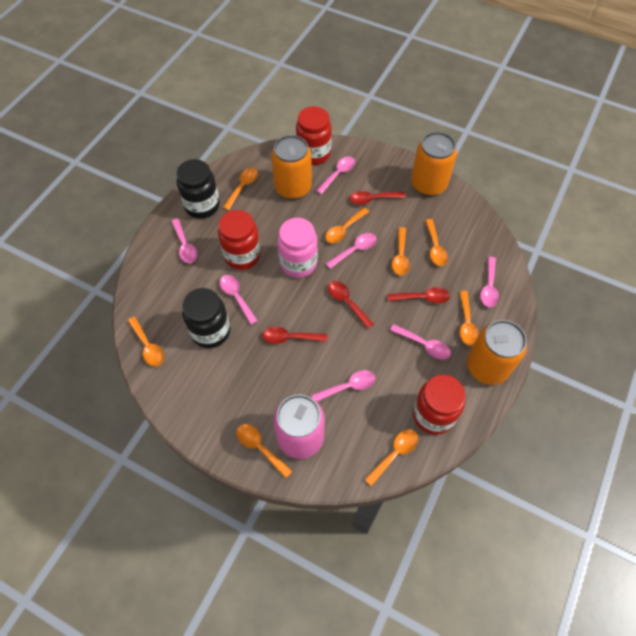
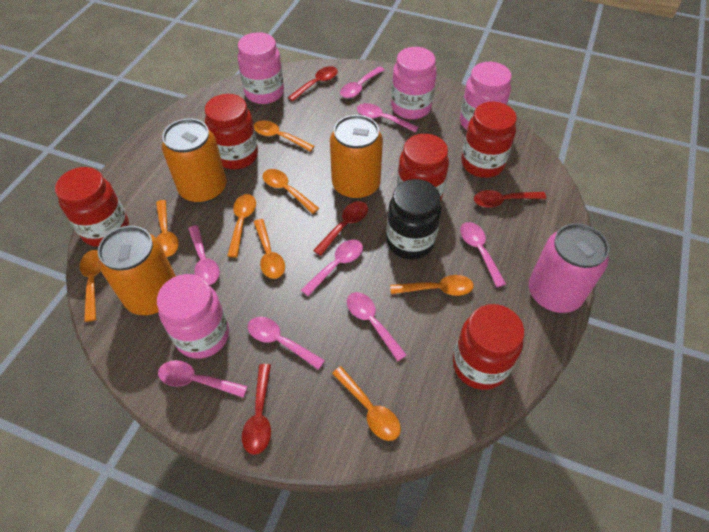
black jar: [176,159,220,219] [182,288,230,348] = 2 -> [386,179,441,260] = 1
pink jar: [277,218,318,278] = 1 -> [157,274,229,359] [238,32,284,104] [391,47,437,119] [460,62,512,130] = 4
pink spoon: [171,219,198,263] [220,275,258,325] [311,370,375,402] [316,156,355,194] [326,233,377,269] [390,324,451,360] [480,257,499,307] = 7 -> [158,360,248,398] [188,225,220,285] [248,317,325,370] [301,239,363,296] [340,66,385,98] [347,292,407,361] [357,103,419,132] [460,222,506,287] = 8
red jar: [218,210,261,270] [296,106,332,165] [413,375,466,435] = 3 -> [55,167,129,247] [205,94,258,169] [397,134,449,202] [453,304,524,390] [461,102,517,178] = 5

